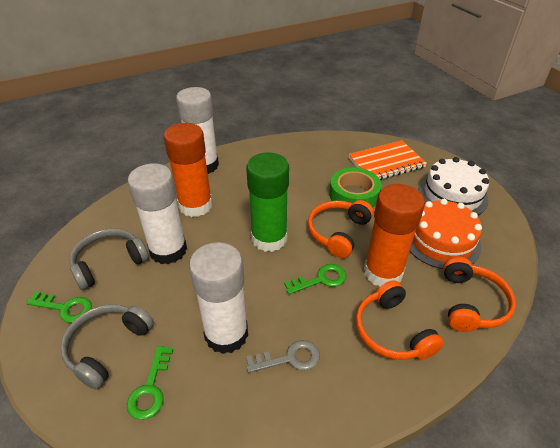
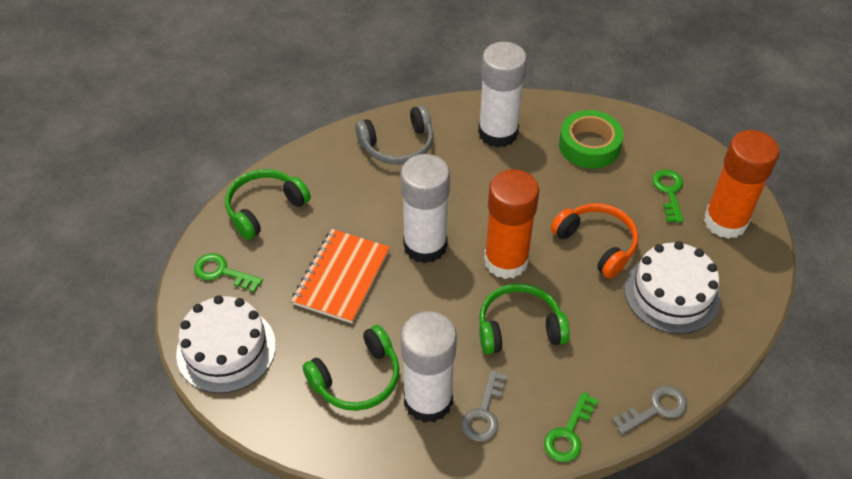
green glue stick: [246,153,289,252] = 1 -> none = 0
green headphones: none = 0 -> [225,169,311,240] [303,325,400,411] [479,284,570,354] = 3
grey headphones: [60,304,154,390] [70,228,149,290] = 2 -> [355,105,434,165] = 1
grey key: [246,340,320,373] = 1 -> [462,370,508,442] [612,385,687,435] = 2
orange cake: [410,199,482,269] = 1 -> none = 0
orange headphones: [308,200,374,258] [356,280,444,360] [443,257,516,332] = 3 -> [551,203,639,279] = 1
white cake: [418,157,489,215] = 1 -> [176,295,276,393] [624,241,720,334] = 2

